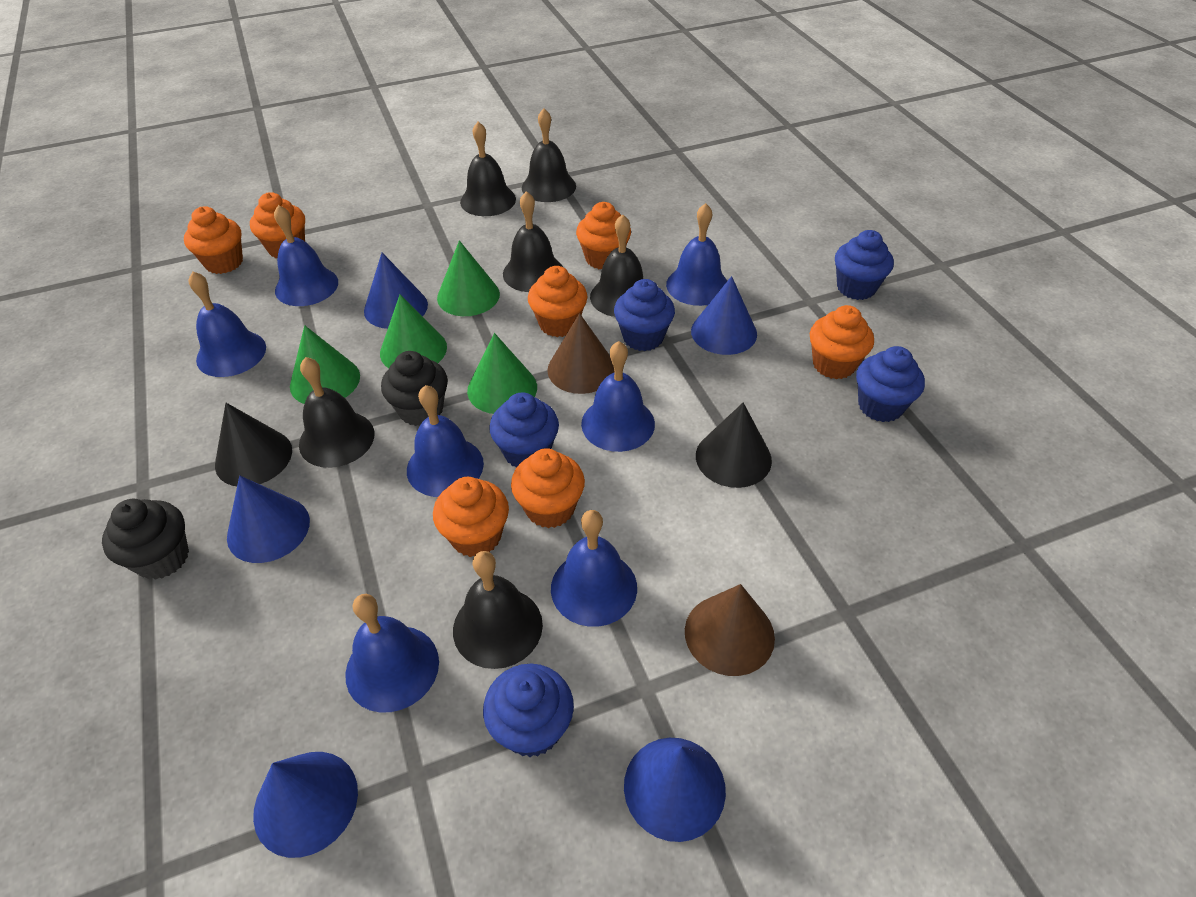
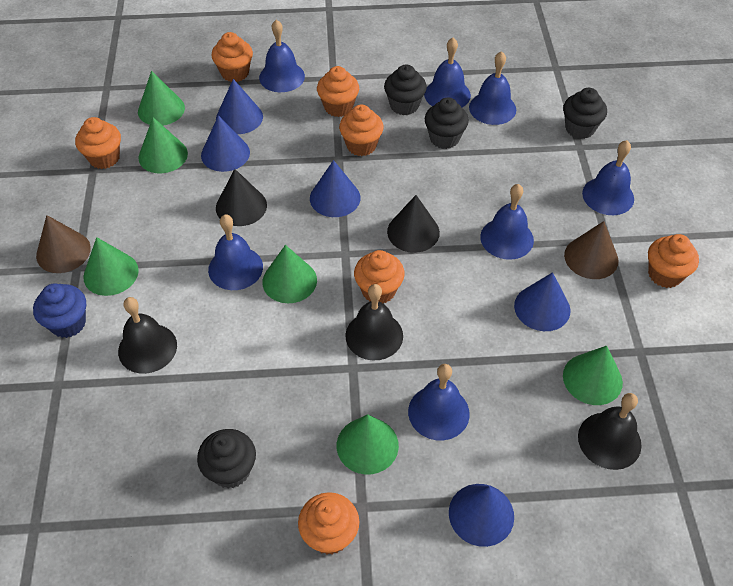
black bell: [299,357,375,468] [453,551,543,669] [460,122,516,216] [503,191,563,292] [522,108,576,202] [590,214,644,317] = 6 -> [118,297,177,374] [345,284,403,360] [578,393,642,470] = 3
black cupcake: [102,499,189,580] [381,351,448,426] = 2 -> [197,429,256,488] [384,65,427,115] [425,97,469,149] [563,88,607,139] = 4
blue cupcake: [483,664,574,757] [489,392,559,468] [614,279,675,351] [835,230,894,300] [856,346,925,422] = 5 -> [33,283,86,338] = 1
green cone: [290,325,360,404] [380,295,447,368] [437,240,500,316] [467,333,537,414] = 4 -> [83,237,139,296] [138,71,185,126] [139,117,188,173] [262,245,317,303] [337,414,399,474] [563,346,623,405] = 6

